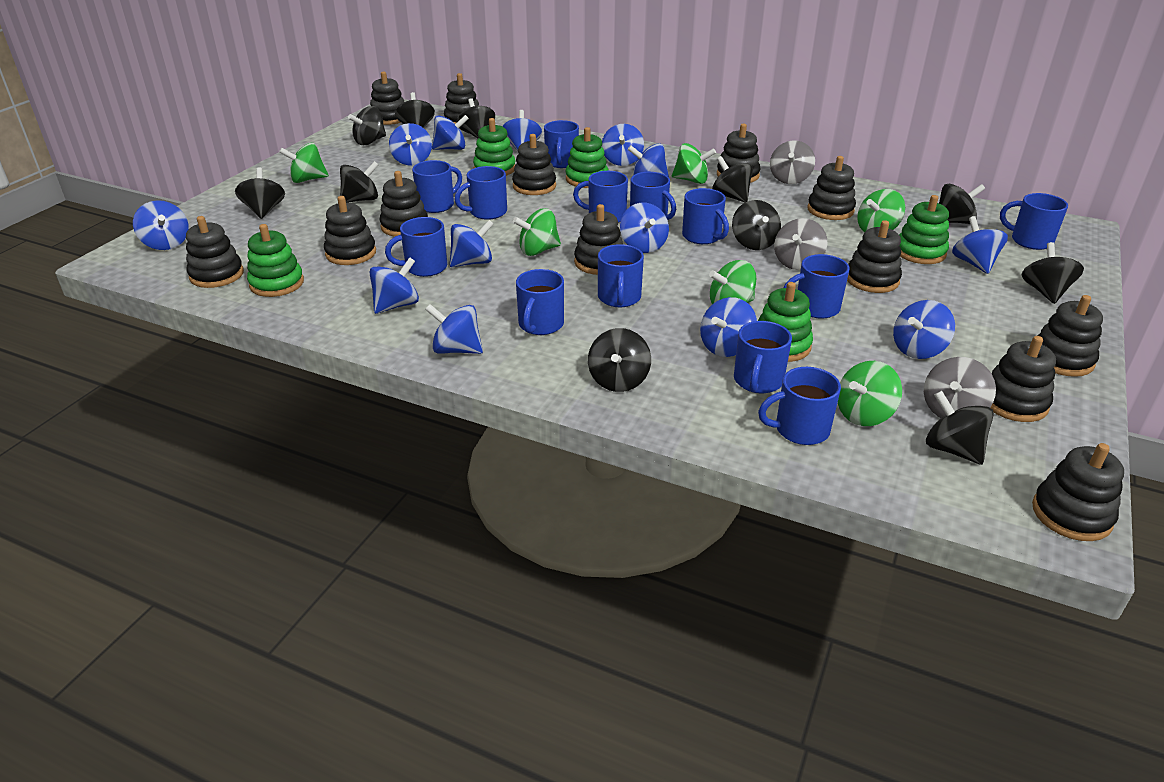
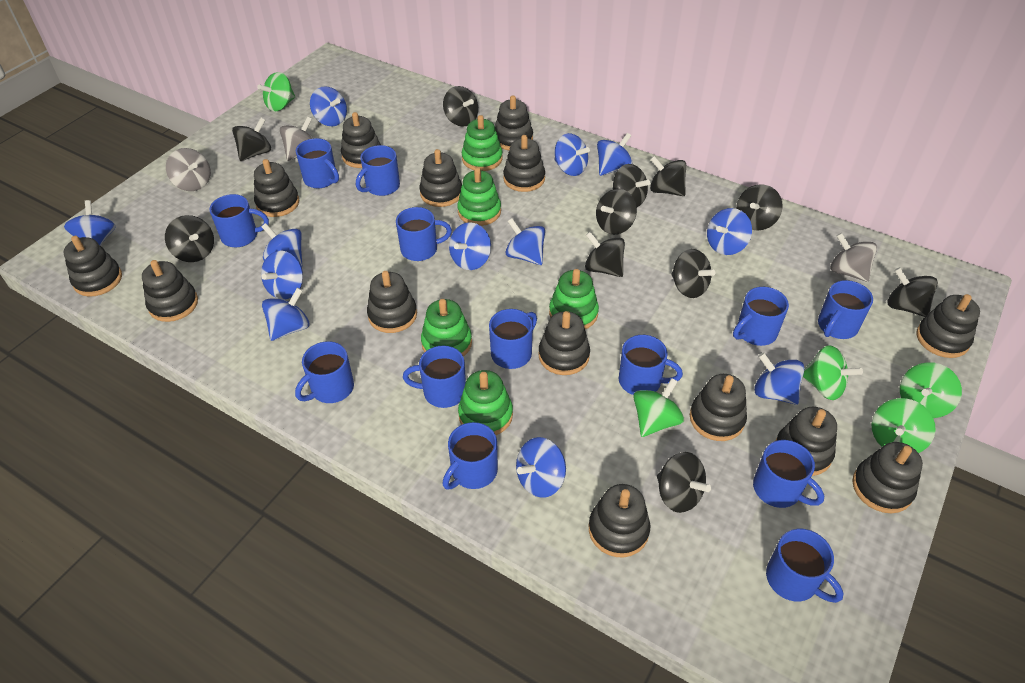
black stacking toy: [186,216,244,288] [324,196,376,265] [370,71,404,125] [380,171,428,237] [444,73,479,124] [512,134,556,195] [574,204,623,275] [717,124,760,183] [807,156,856,220] [847,220,902,293] [990,336,1056,422] [1032,443,1124,541] [1037,295,1103,377] = 13 -> [64,236,122,297] [142,260,198,322] [254,159,299,217] [341,112,381,168] [367,271,417,333] [419,149,462,207] [495,96,533,151] [503,135,545,192] [538,311,590,375] [589,484,650,558] [690,374,747,441] [776,407,837,476] [852,442,923,513] [916,294,980,358] = 14
blue spinning top: [133,200,189,250] [369,257,419,314] [389,123,432,166] [425,304,483,354] [432,115,469,150] [450,220,494,267] [502,110,542,151] [602,124,644,166] [620,203,669,253] [628,143,669,177] [700,297,757,357] [893,300,955,359] [952,216,1008,274] = 13 -> [64,200,116,245] [261,251,303,299] [262,223,302,267] [262,288,309,341] [310,86,347,126] [449,222,491,270] [505,218,545,265] [516,437,566,498] [555,133,590,176] [597,133,633,176] [707,208,752,255] [754,352,804,405] = 12
green spinning top: [279,143,329,183] [513,208,561,256] [672,143,716,184] [709,260,756,304] [838,361,902,426] [857,189,905,232] = 6 -> [257,72,295,112] [633,378,684,437] [803,345,863,400] [872,398,936,453] [900,362,962,418] = 5

